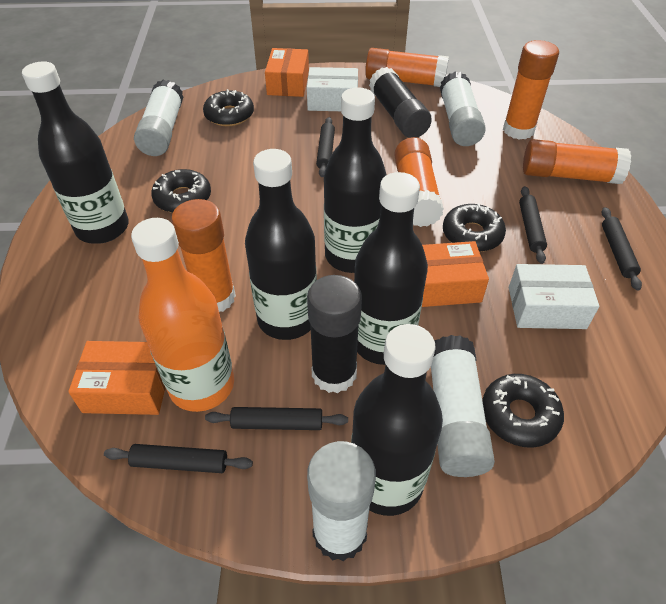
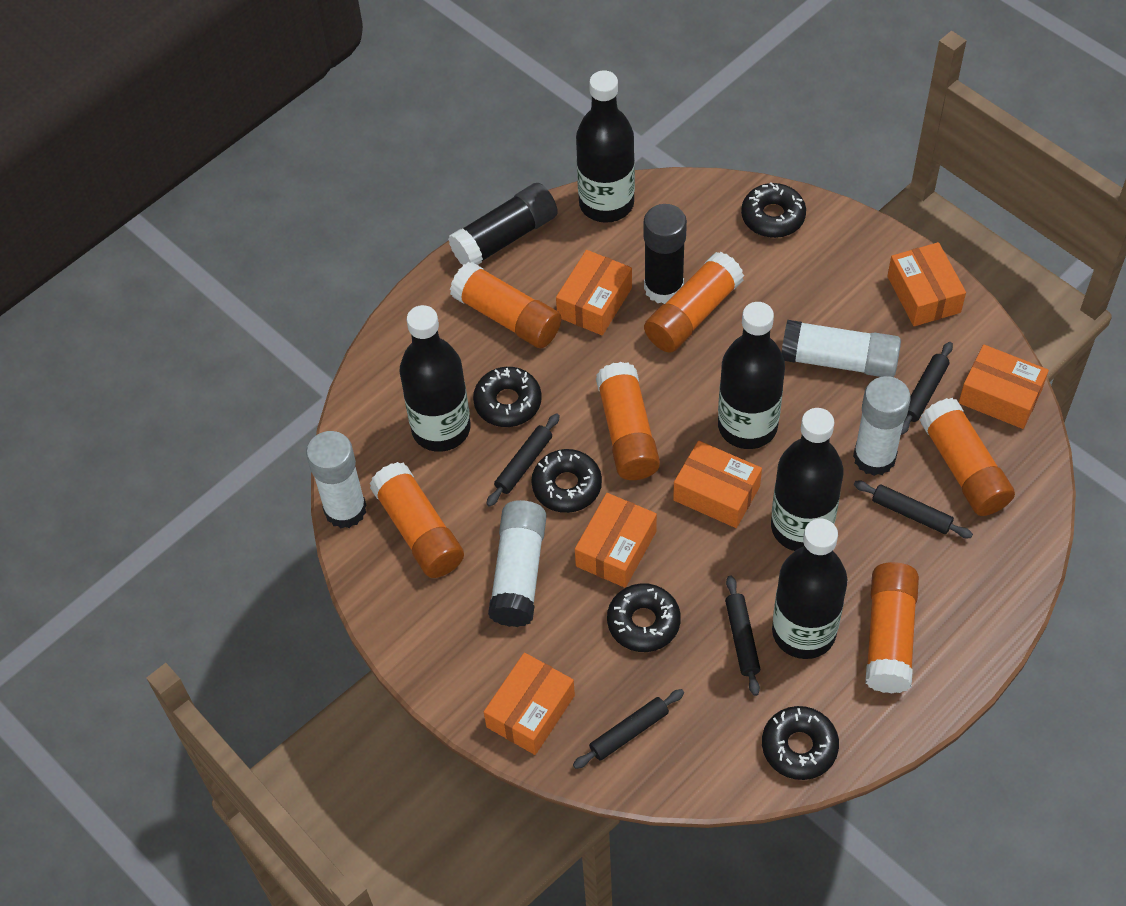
black donut: [151,169,211,213] [203,89,254,126] [443,203,506,252] [482,374,564,448] = 4 -> [473,367,542,427] [531,449,602,513] [607,583,681,652] [741,182,806,238] [762,706,839,780] = 5
orange bottle: [131,218,234,412] = 1 -> none = 0
orange box: [68,341,166,415] [265,48,309,97] [422,241,489,307] = 3 -> [484,652,575,755] [556,250,632,335] [575,493,657,588] [673,441,762,528] [887,242,966,326] [959,345,1049,429] = 6
orange glue stick: [171,199,236,312] [365,48,449,87] [394,137,444,227] [503,40,559,140] [523,139,631,184] = 5 -> [369,462,464,578] [450,262,562,348] [596,362,660,480] [644,252,744,353] [865,562,919,694] [920,398,1015,516] = 6
white box: [307,67,358,111] [509,264,599,329] = 2 -> none = 0

